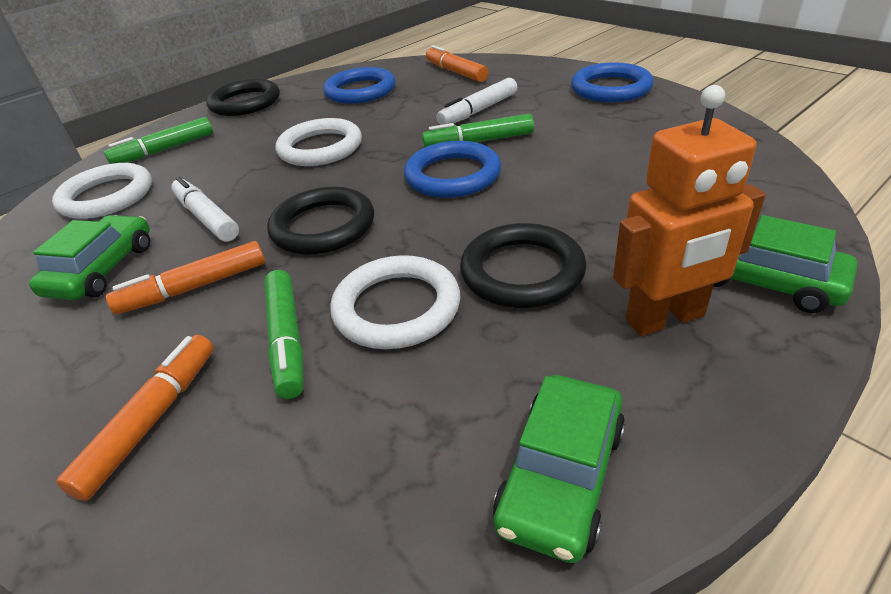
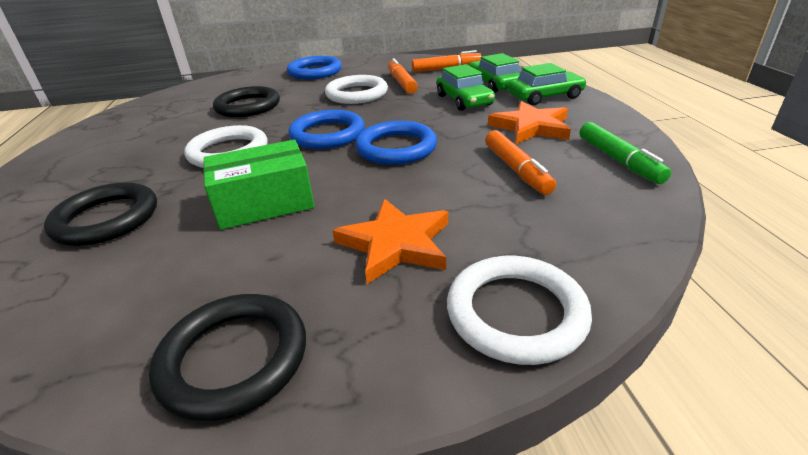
green box: none = 0 -> [203,140,315,230] = 1
green marker: [104,117,213,164] [264,270,303,399] [422,114,534,148] = 3 -> [580,122,671,184] = 1
orange robot: [613,85,766,336] = 1 -> none = 0
orange star: none = 0 -> [333,199,448,284] [488,101,571,144] = 2
white marker: [171,176,239,242] [437,78,517,125] = 2 -> none = 0

